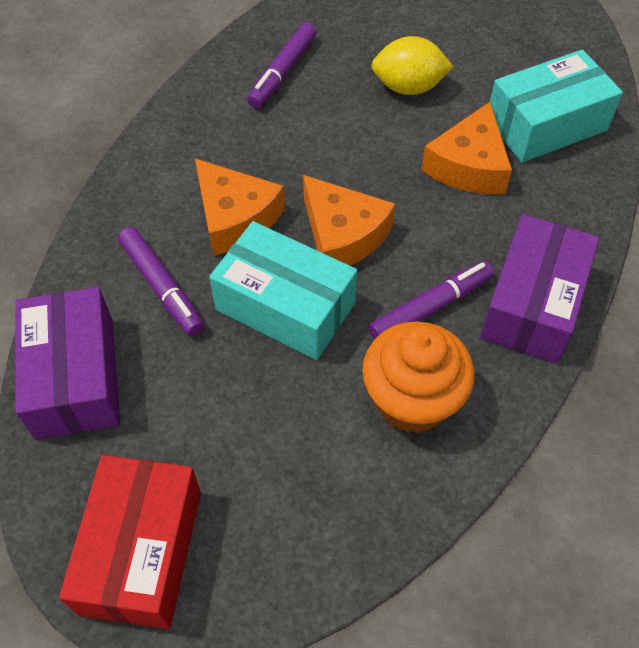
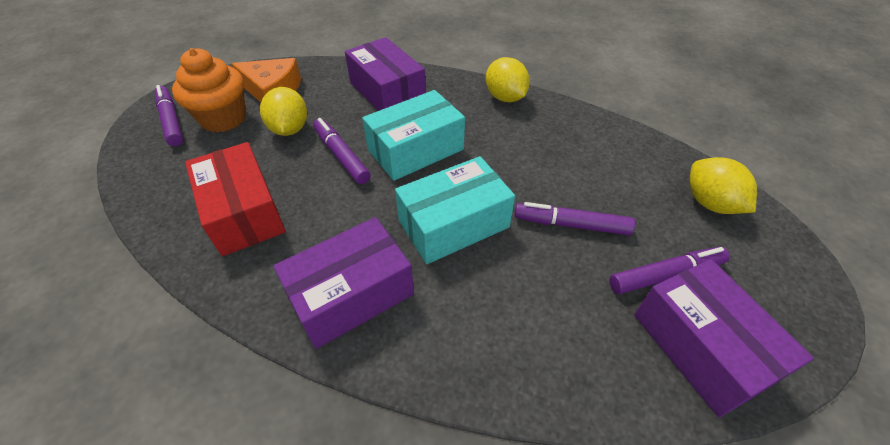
orange cheese: [195,159,285,256] [303,175,395,266] [421,102,512,194] = 3 -> [231,58,301,102] = 1
purple box: [15,287,120,440] [480,214,599,364] = 2 -> [273,217,414,349] [345,37,426,111] [634,259,814,417] = 3
purple marker: [118,227,204,336] [247,23,317,108] [368,261,494,340] = 3 -> [155,85,183,146] [313,118,371,184] [514,202,635,236] [609,247,730,294] = 4
yellow lemon: [371,36,453,95] = 1 -> [260,87,307,136] [486,57,530,103] [690,157,757,214] = 3

